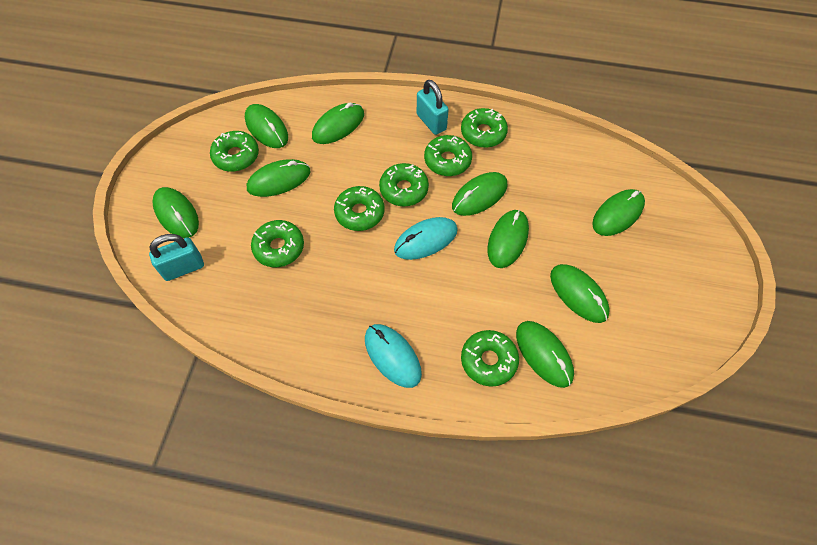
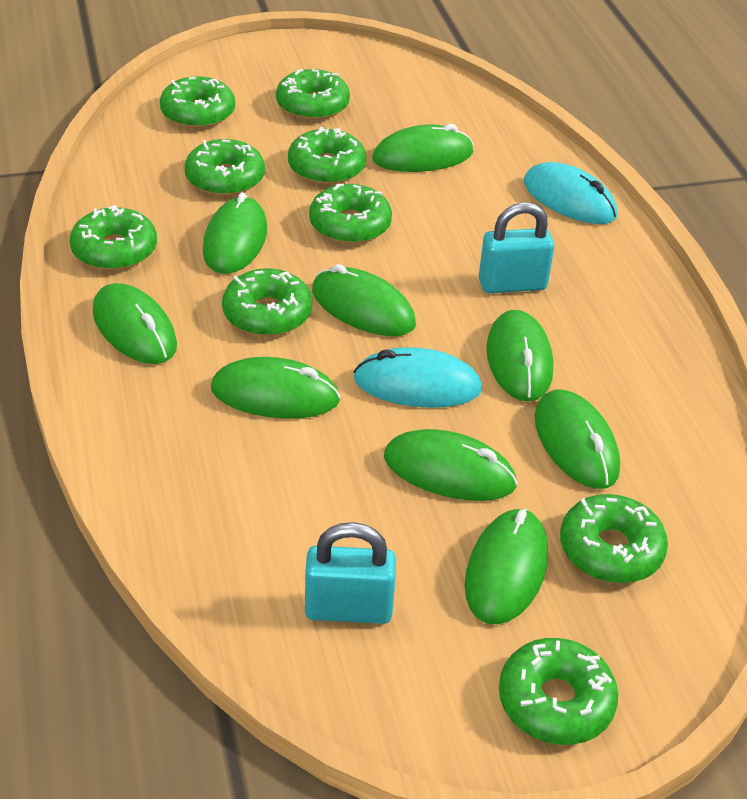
green donut: [210,131,259,172] [251,220,304,267] [334,186,385,231] [379,163,429,206] [424,135,472,176] [461,108,508,148] [461,330,519,387] = 7 -> [70,205,157,270] [160,76,235,128] [185,139,265,196] [222,268,312,336] [276,69,350,120] [288,127,366,184] [309,184,392,244] [499,638,618,745] [560,494,668,583] = 9

